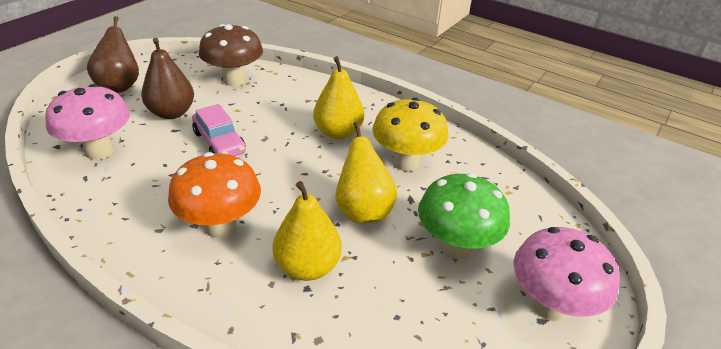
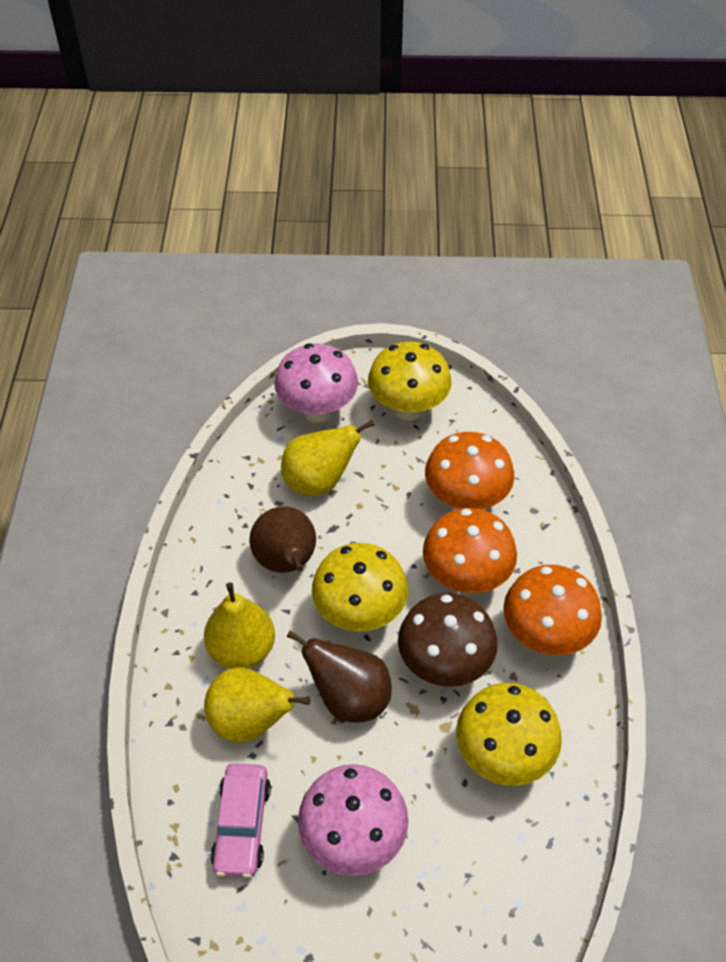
green mushroom: [418,173,510,259] = 1 -> none = 0
orange mushroom: [168,152,261,238] = 1 -> [423,508,517,593] [425,432,514,510] [503,565,602,655] = 3
yellow mushroom: [372,98,448,172] = 1 -> [312,543,408,631] [368,342,452,421] [456,683,562,786] = 3

